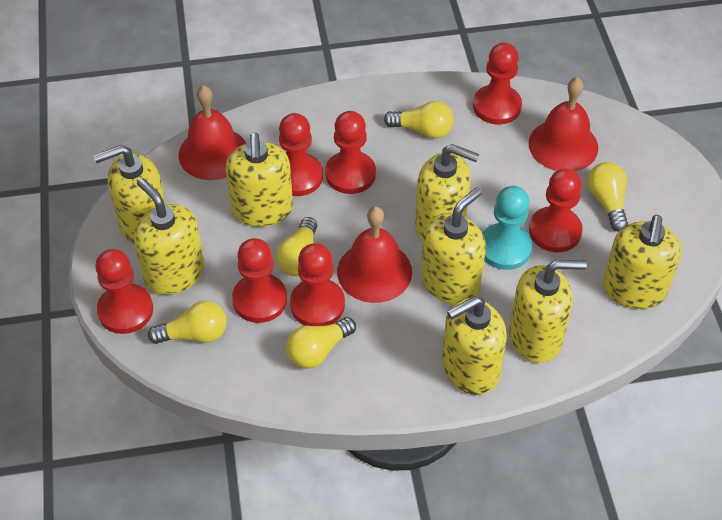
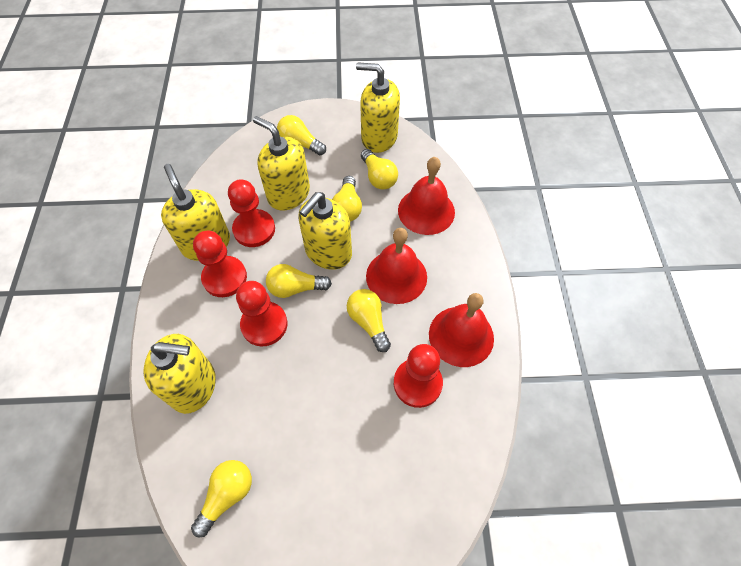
red pawn: [96,249,153,334] [232,238,287,323] [279,113,323,196] [290,243,345,326] [325,111,376,194] [473,43,522,124] [529,168,583,252] = 7 -> [193,231,247,297] [228,179,275,247] [236,281,287,346] [394,344,443,408] = 4
turquoise pawn: [482,186,533,270] = 1 -> none = 0
yellow light bulb: [148,301,227,344] [276,217,317,276] [286,317,356,369] [384,101,454,138] [587,162,628,232] = 5 -> [191,460,252,538] [266,264,332,298] [277,115,326,155] [332,176,362,222] [347,289,391,352] [361,149,398,189] = 6
yellow soap dispenser: [93,145,166,244] [134,178,204,295] [226,132,293,227] [415,144,479,240] [421,187,486,304] [442,296,507,395] [509,260,587,363] [603,215,682,309] = 8 -> [144,334,216,414] [161,164,230,261] [253,116,310,210] [298,192,352,270] [356,62,400,153] = 5

